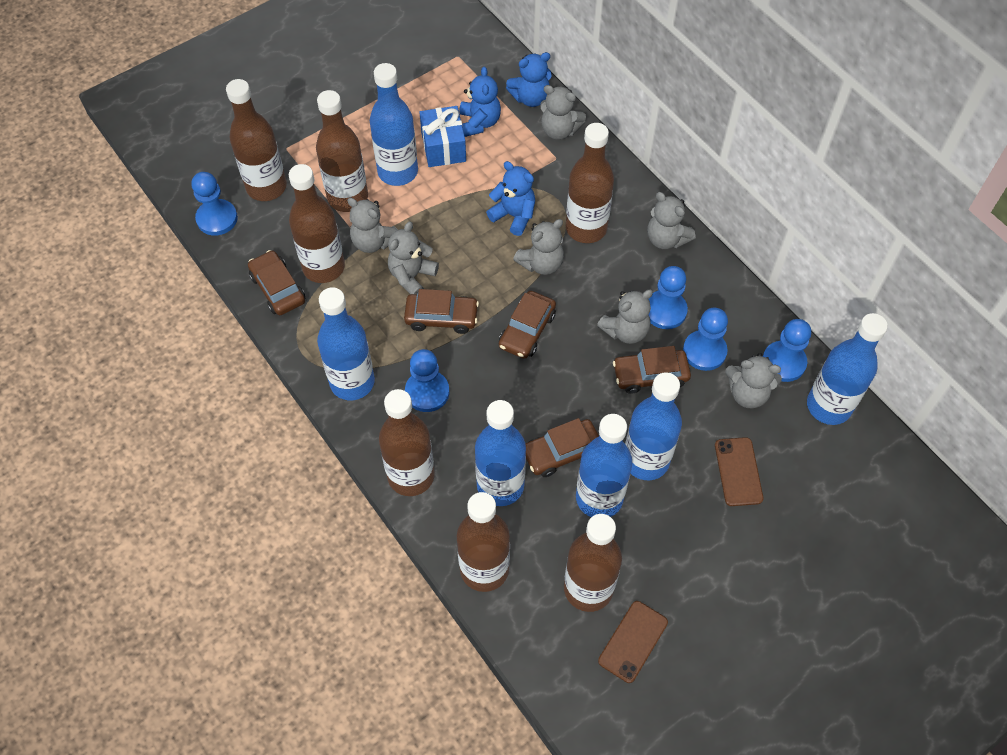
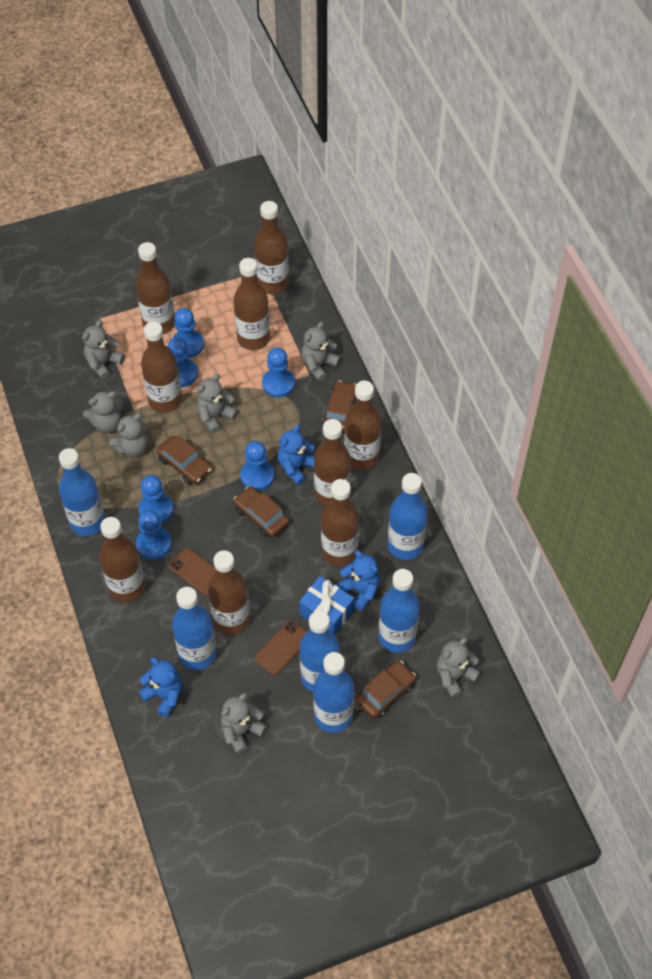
blue pawn: [191,172,238,236] [405,349,449,412] [648,266,688,329] [683,308,728,371] [763,319,811,382] = 5 -> [136,510,172,560] [138,475,174,524] [168,337,198,387] [172,308,204,358] [240,441,275,491] [262,348,295,397] = 6
brown bottle: [226,79,287,201] [289,164,345,283] [316,90,368,212] [379,389,435,496] [457,492,510,592] [564,514,622,612] [566,123,614,243] = 7 -> [99,517,145,603] [136,242,175,334] [141,322,182,413] [208,550,250,635] [234,258,270,350] [254,201,289,294] [314,419,351,507] [321,479,359,566] [344,381,381,470] = 9
brown car: [248,250,305,315] [404,289,479,334] [499,291,556,359] [526,418,599,477] [613,346,691,394] = 5 -> [157,436,212,485] [234,486,290,538] [322,381,356,432] [355,661,416,719] = 4

